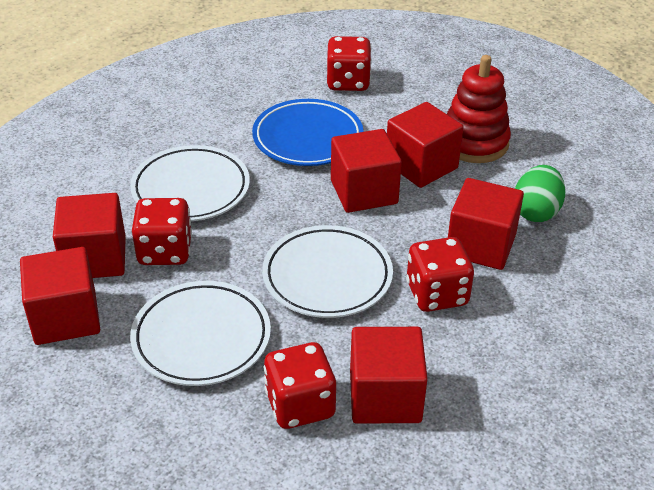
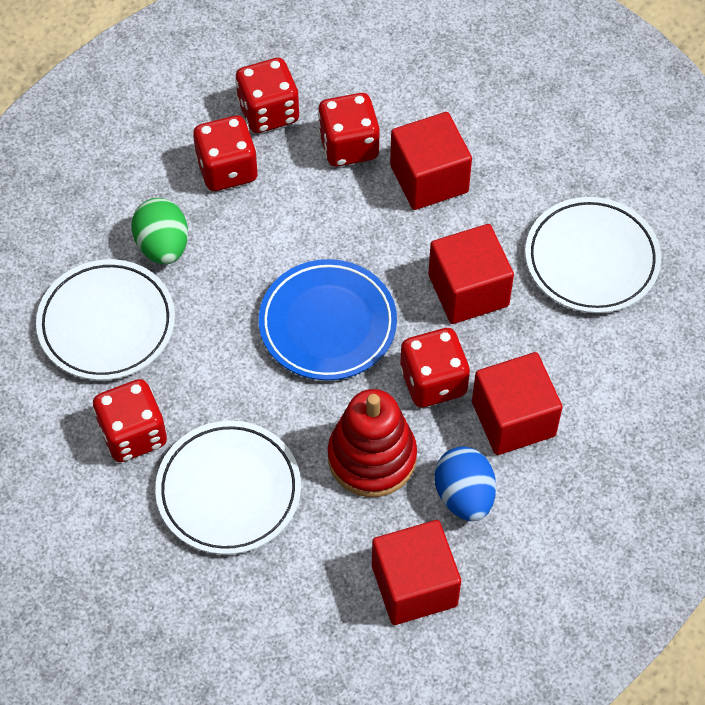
blue egg: none = 0 -> [435,446,496,521] = 1
red cube: [20,247,100,345] [53,193,126,278] [331,129,402,213] [350,327,428,424] [387,102,464,188] [448,178,524,270] = 6 -> [372,520,461,625] [390,112,472,210] [428,224,514,324] [472,352,563,455] = 4
red dice: [132,198,192,265] [263,342,336,429] [327,36,372,91] [406,237,474,312] = 4 -> [93,379,167,462] [193,116,258,191] [235,58,300,133] [318,93,380,167] [400,328,470,407] = 5

